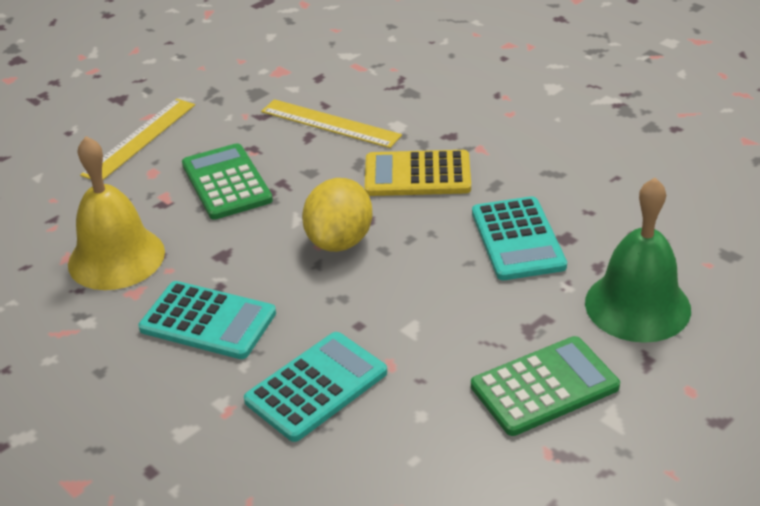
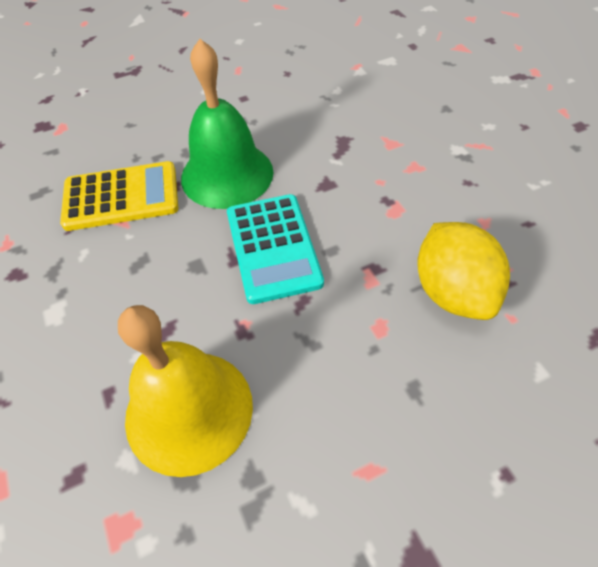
green calculator: [182,143,273,220] [471,336,620,436] = 2 -> none = 0
turquoise calculator: [138,281,276,359] [244,332,387,442] [472,196,567,280] = 3 -> [227,194,324,304] = 1
yellow ruler: [80,99,195,180] [261,99,402,148] = 2 -> none = 0

